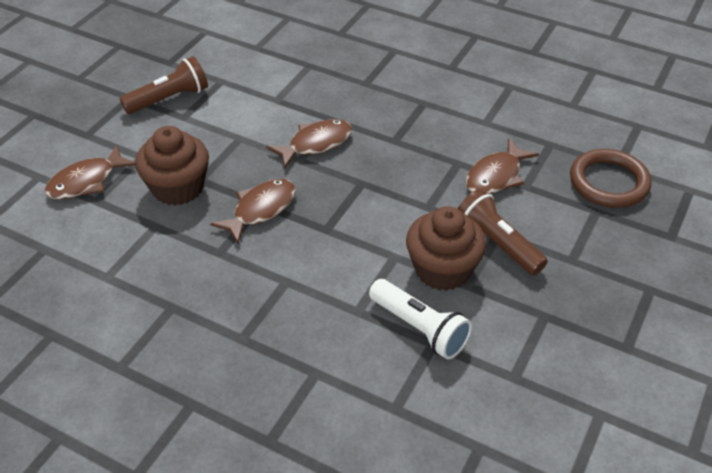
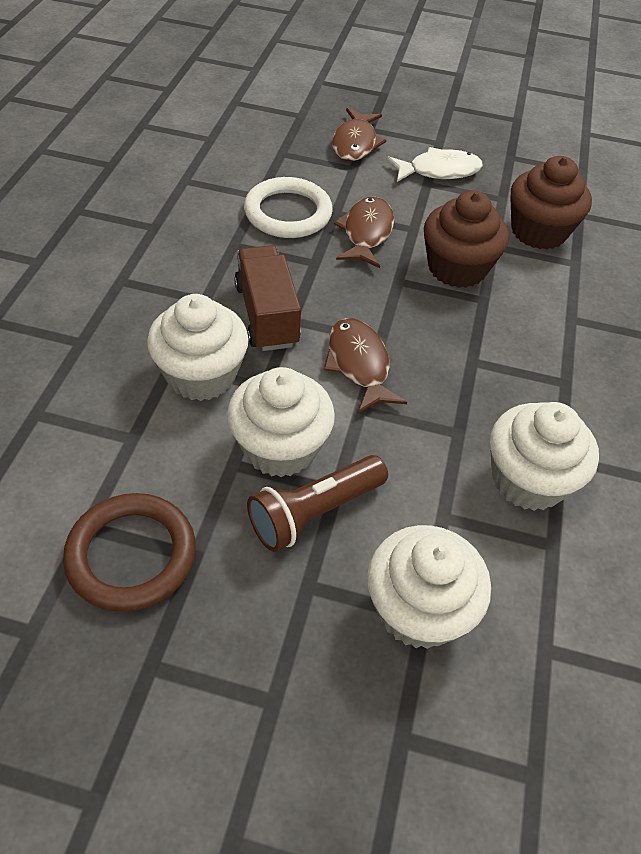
brown fish: [45,145,135,200] [210,179,296,244] [266,119,352,168] [466,138,539,194] = 4 -> [324,318,407,414] [332,108,386,161] [334,197,394,268] = 3
brown flashlight: [120,56,208,114] [458,189,548,275] = 2 -> [247,455,388,552] = 1
brown truck: none = 0 -> [234,245,301,351] = 1
white cupcake: none = 0 -> [147,294,249,401] [227,367,335,477] [367,525,491,649] [490,402,599,511] = 4
white fish: none = 0 -> [387,147,483,182] = 1
white flashlight: [369,279,472,360] = 1 -> none = 0
white ring: none = 0 -> [244,177,333,238] = 1

